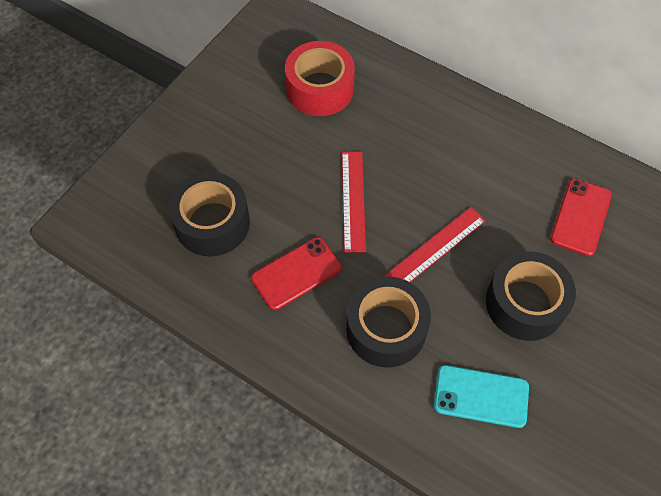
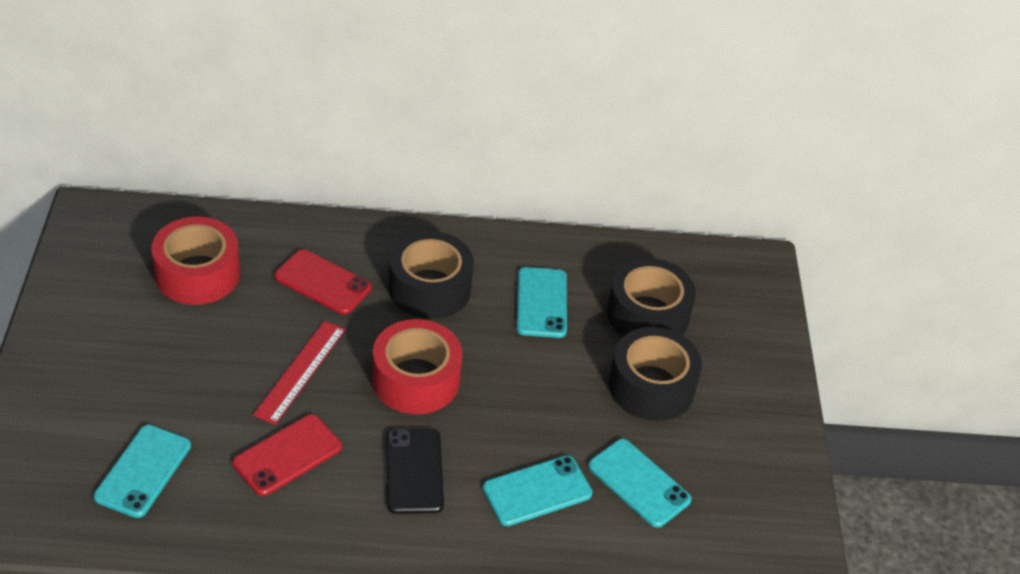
black phone: none = 0 -> [386,428,444,514] = 1
red ruler: [342,152,366,253] [384,207,486,282] = 2 -> [253,321,346,425] = 1
red tape: [285,41,355,116] = 1 -> [151,217,240,305] [372,319,462,414] = 2
turquoise phone: [434,365,529,428] = 1 -> [94,425,191,518] [483,455,593,526] [517,267,567,338] [588,439,692,528] = 4

